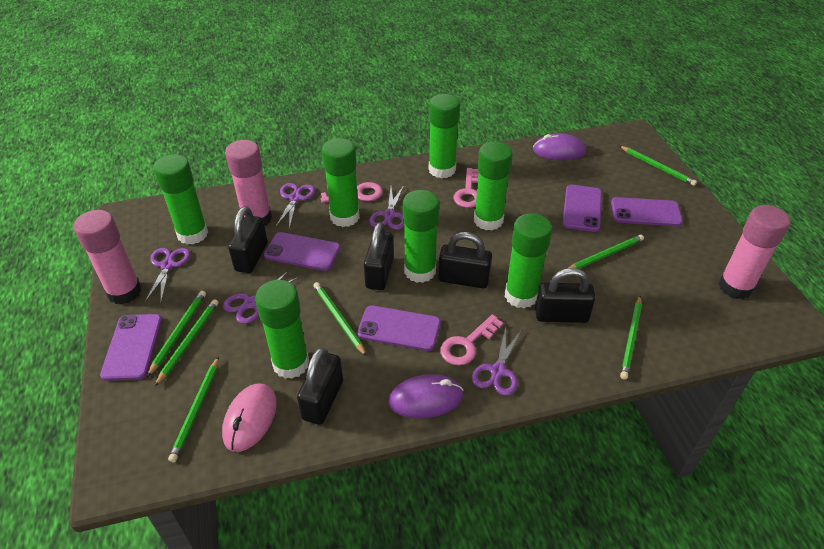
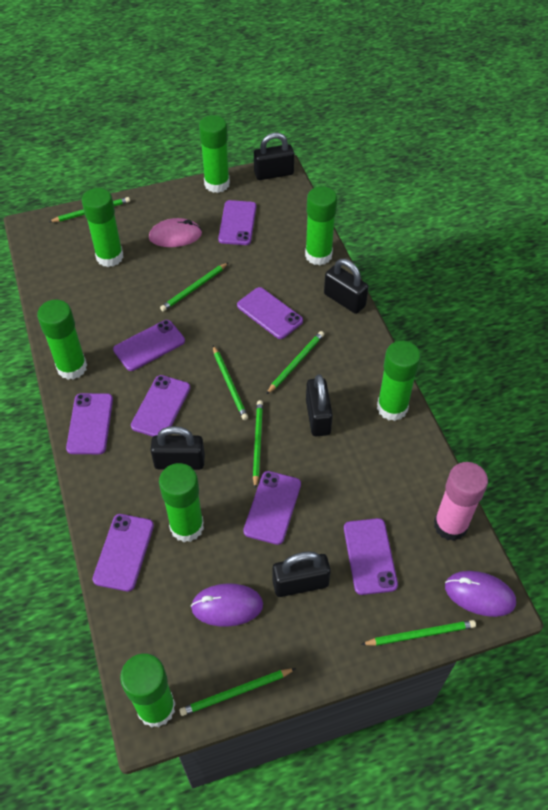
pink glue stick: [74,210,142,304] [225,140,272,226] [718,205,790,299] = 3 -> [434,462,488,541] = 1
pink key: [321,182,383,203] [440,314,503,366] [453,168,479,208] = 3 -> none = 0
purple phone: [100,314,162,381] [264,232,340,271] [357,305,441,351] [563,185,602,232] [611,197,683,226] = 5 -> [66,393,113,454] [93,514,154,592] [113,320,185,371] [131,375,190,437] [218,200,256,245] [237,287,303,339] [243,471,301,545] [344,518,398,595] = 8
purple scissors: [145,248,190,302] [223,271,298,324] [276,183,315,229] [369,185,404,230] [472,327,521,396] = 5 -> none = 0

